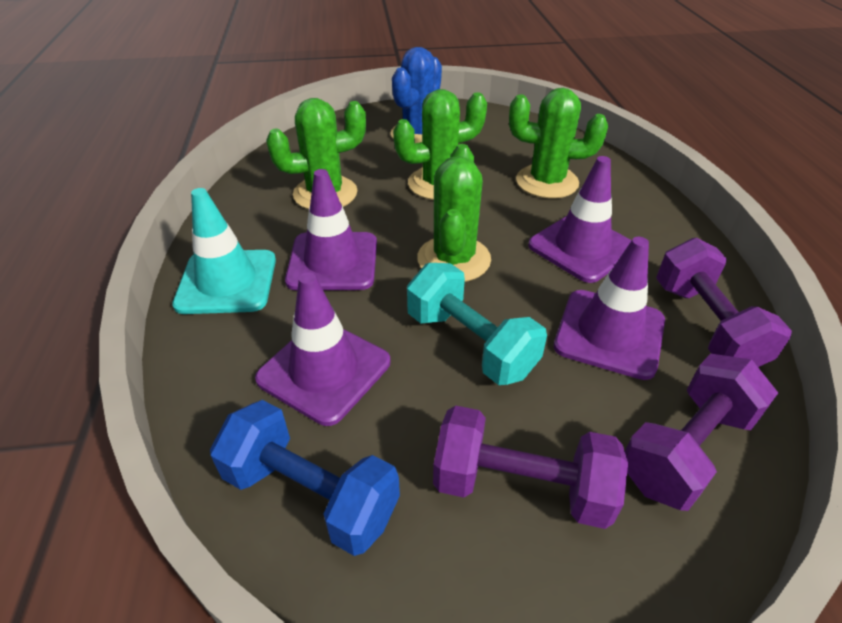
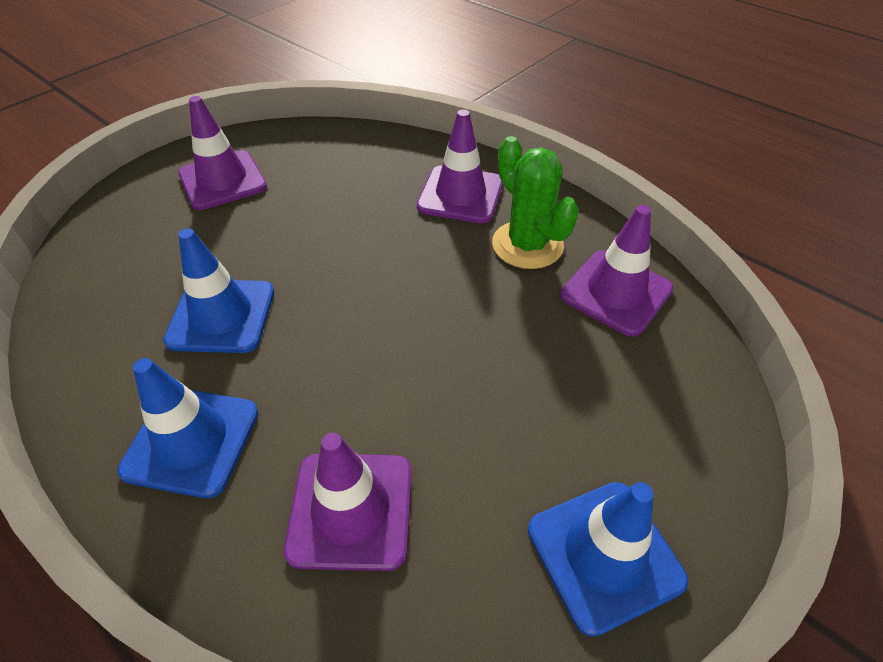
blue cactus: [391,47,442,143] = 1 -> none = 0
blue dumbbell: [210,400,400,556] = 1 -> none = 0
blue traffic cone: none = 0 -> [117,358,258,498] [163,228,274,353] [528,482,688,637] = 3
green cactus: [266,98,366,209] [393,89,487,200] [417,144,491,282] [509,88,608,198] = 4 -> [492,136,579,269] = 1
purple dumbbell: [433,406,628,529] [625,354,778,511] [656,238,792,367] = 3 -> none = 0
turquoise dumbbell: [407,263,547,385] = 1 -> none = 0
turquoise traffic cone: [172,188,276,314] = 1 -> none = 0

